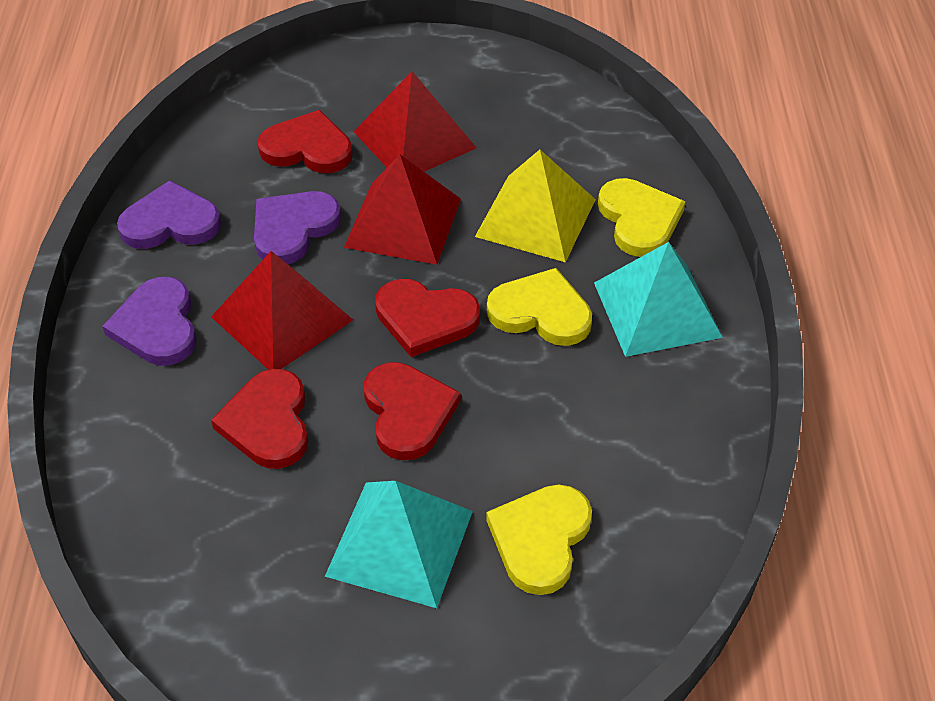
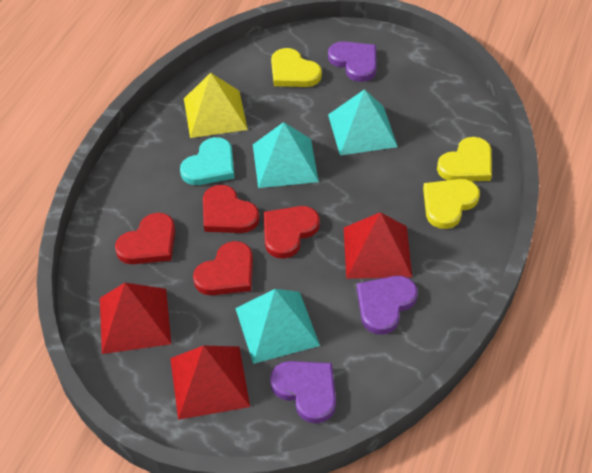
turquoise heart: none = 0 -> [180,137,234,185] = 1
turquoise pyramid: [325,481,473,608] [594,242,723,357] = 2 -> [235,289,320,364] [253,122,319,188] [328,89,398,155] = 3

